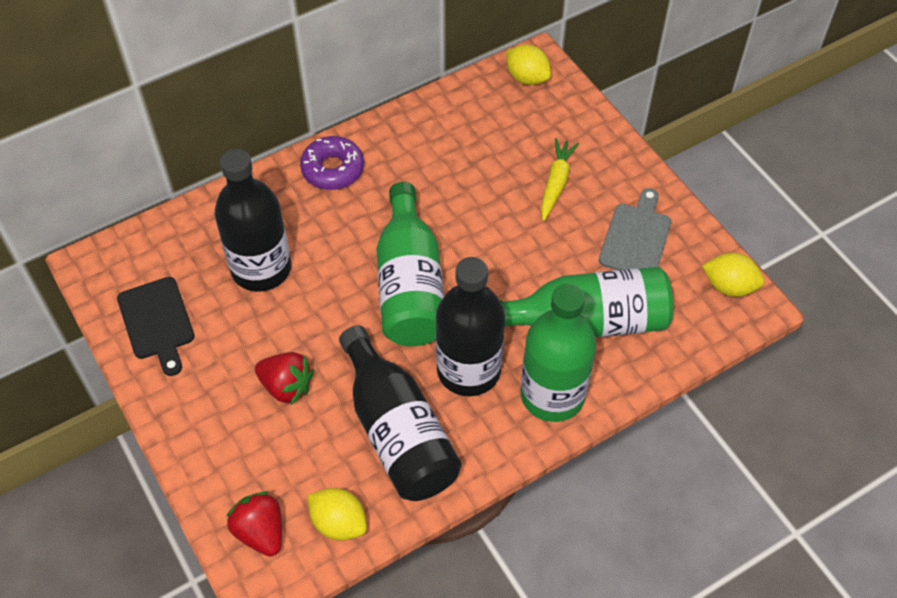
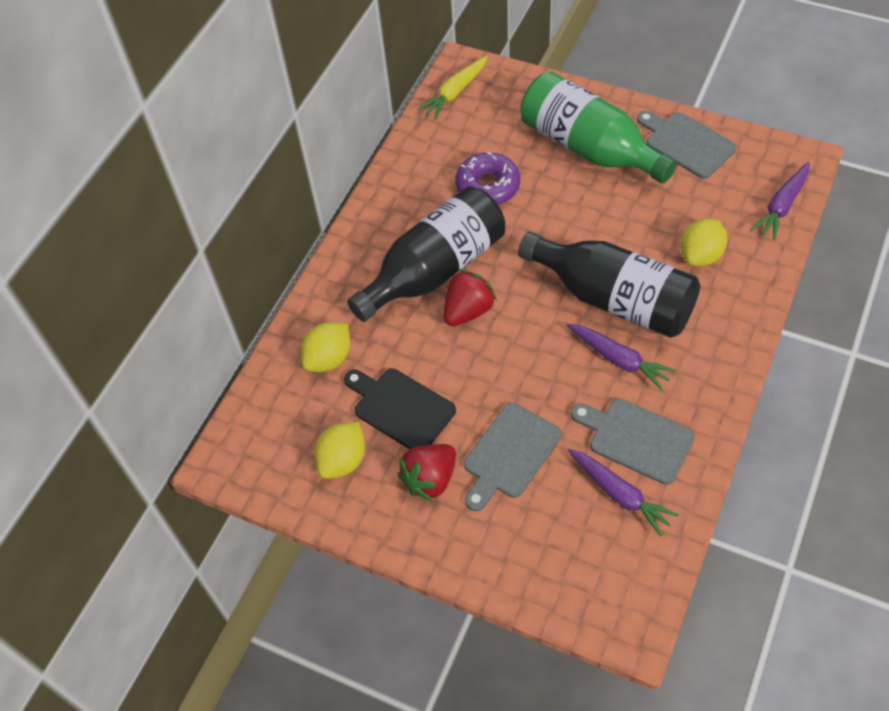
black bottle: [214,149,291,292] [339,325,462,501] [436,257,505,396] = 3 -> [347,186,505,322] [518,231,700,338] = 2
green bottle: [376,182,444,346] [499,267,673,337] [521,284,596,422] = 3 -> [520,71,677,184] = 1
grey cutting board: [599,188,672,270] = 1 -> [464,403,562,511] [571,399,695,485] [637,111,736,179] = 3
purple carrot: none = 0 -> [567,324,676,391] [568,449,679,537] [751,162,809,240] = 3

